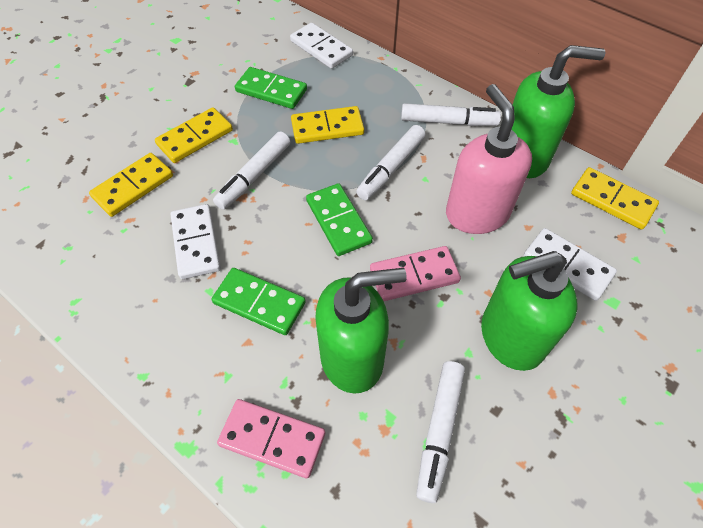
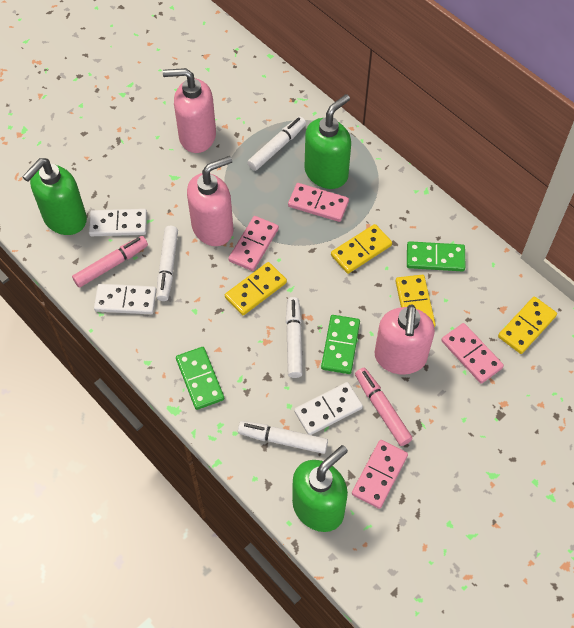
pink domino: [217,399,325,478] [370,246,461,301] = 2 -> [228,216,279,271] [288,183,349,222] [352,440,408,509] [441,323,504,384] = 4
pink marker: none = 0 -> [72,236,148,287] [355,368,413,446] = 2
pink soap dispenser: [446,84,532,234] = 1 -> [163,68,216,153] [187,156,234,246] [375,305,435,375] = 3

